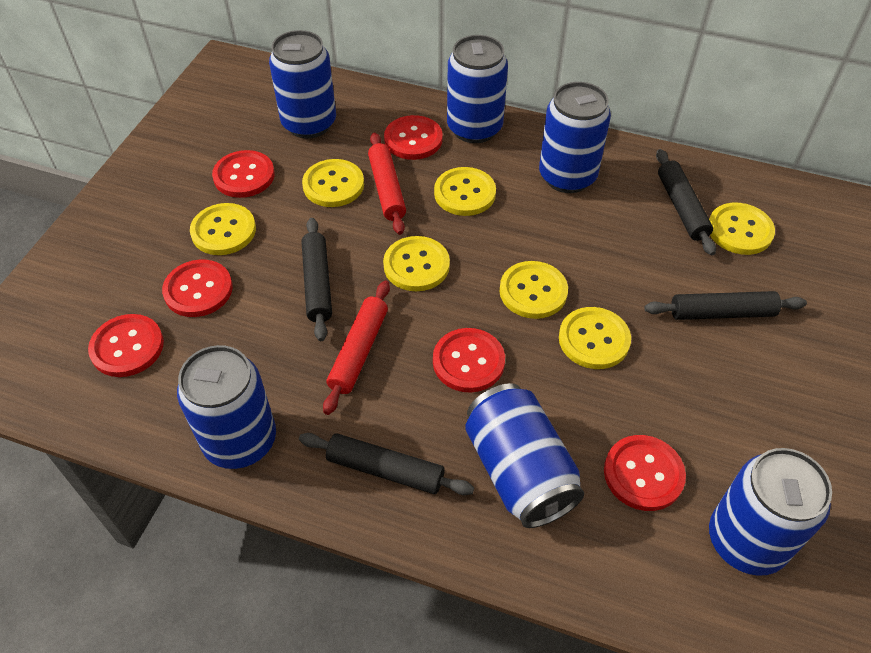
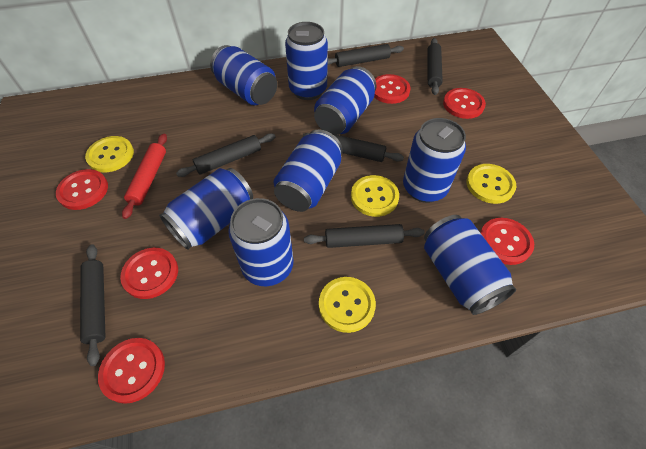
black rolling pin: [299,433,474,495] [302,218,332,341] [644,291,807,320] [656,149,716,255] = 4 -> [80,244,105,366] [176,133,276,177] [303,133,404,162] [304,224,425,248] [327,44,404,67] [427,38,443,95] = 6
blue can: [177,345,276,469] [269,30,336,138] [447,35,508,143] [465,383,584,528] [539,82,611,193] [709,448,832,576] = 6 -> [159,168,253,250] [210,45,277,105] [228,198,294,286] [274,130,343,212] [285,22,328,100] [314,66,377,135] [403,118,466,203] [424,215,516,315] = 8
red rolling pin: [323,281,390,415] [368,133,406,235] = 2 -> [122,134,167,219] = 1
yellow button: [190,203,256,255] [302,159,364,207] [383,236,450,291] [434,167,496,216] [499,261,568,319] [559,307,631,369] [709,203,775,255] = 7 -> [85,136,134,172] [319,277,376,333] [351,175,399,217] [467,164,516,204] = 4

